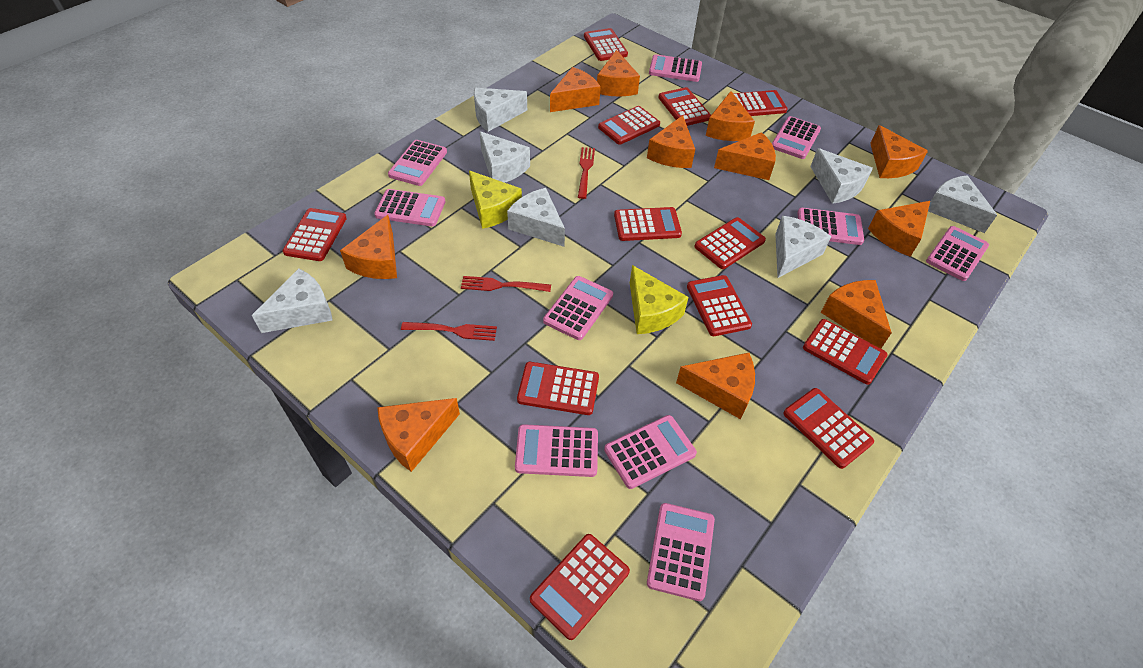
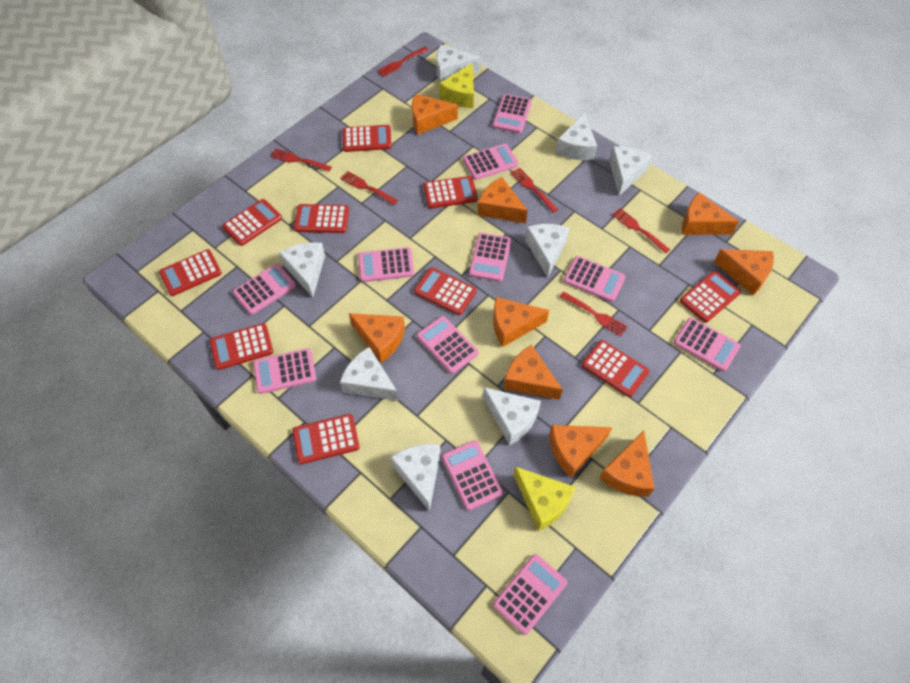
orange cheese: [340,215,397,279] [377,398,460,472] [550,67,601,112] [597,50,640,96] [647,115,695,168] [676,353,755,419] [706,91,755,141] [714,132,776,180] [821,280,892,349] [868,201,930,257] [870,125,928,178] = 11 -> [349,313,405,363] [412,94,458,135] [477,177,528,224] [493,297,549,347] [504,345,563,400] [549,425,613,477] [600,431,654,497] [682,192,739,235] [714,249,774,295] = 9
pink calculator: [374,189,445,226] [388,140,447,186] [515,424,598,477] [543,276,613,340] [604,415,697,489] [647,503,715,601] [649,54,702,82] [772,116,821,159] [797,208,864,245] [926,226,989,281] = 10 -> [233,263,296,315] [253,348,316,394] [358,247,414,282] [417,316,479,374] [442,440,503,511] [463,144,518,180] [469,233,511,282] [493,94,532,133] [493,554,567,635] [564,256,626,302] [674,317,741,372] = 11
red calculator: [282,208,347,261] [517,362,599,415] [530,534,630,640] [584,28,628,61] [598,106,660,145] [614,207,682,241] [658,87,711,126] [687,275,752,336] [694,217,766,269] [733,90,788,116] [783,388,874,469] [803,319,888,385] = 12 -> [159,249,222,296] [210,323,273,370] [222,199,282,246] [293,414,360,464] [294,204,349,233] [343,125,392,152] [414,267,477,315] [423,176,478,209] [582,340,649,397] [680,270,741,322] = 10
red fork: [401,322,497,341] [461,276,551,292] [578,147,595,199] = 3 -> [270,148,332,172] [340,171,398,205] [377,47,428,77] [510,167,559,213] [559,291,628,336] [612,208,670,254] = 6
white cheese: [252,269,333,333] [474,88,527,132] [479,131,530,183] [507,188,565,247] [775,216,831,278] [810,148,873,204] [928,175,997,233] = 7 -> [279,242,325,297] [340,347,399,401] [390,444,441,511] [436,45,480,82] [483,387,541,446] [525,224,570,278] [556,113,597,160] [609,146,652,196] = 8

